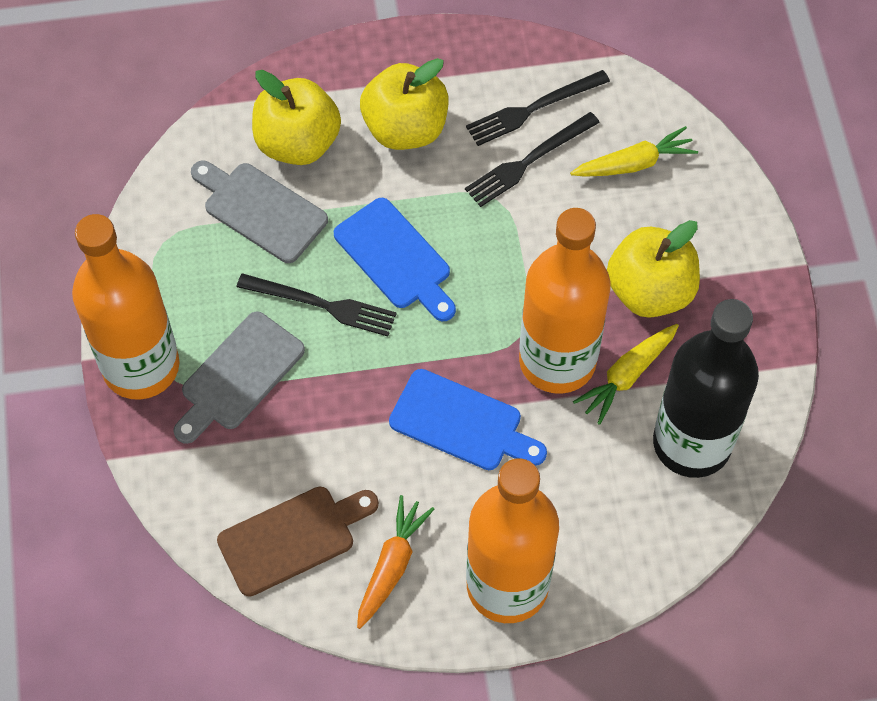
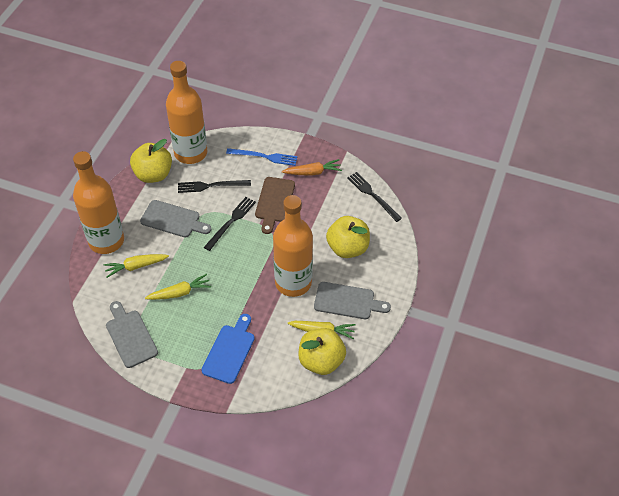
black bottle: [653,299,759,478] = 1 -> none = 0
blue cutting board: [334,198,456,321] [389,369,547,470] = 2 -> [202,314,255,384] = 1
blue fork: none = 0 -> [226,148,298,166] = 1
grey cutting board: [173,311,305,444] [191,161,328,263] = 2 -> [106,301,158,368] [140,200,211,238] [314,282,391,319] = 3
yellow carrot: [570,126,698,177] [573,324,679,425] = 2 -> [103,254,169,278] [145,274,211,300] [288,321,356,339] = 3

